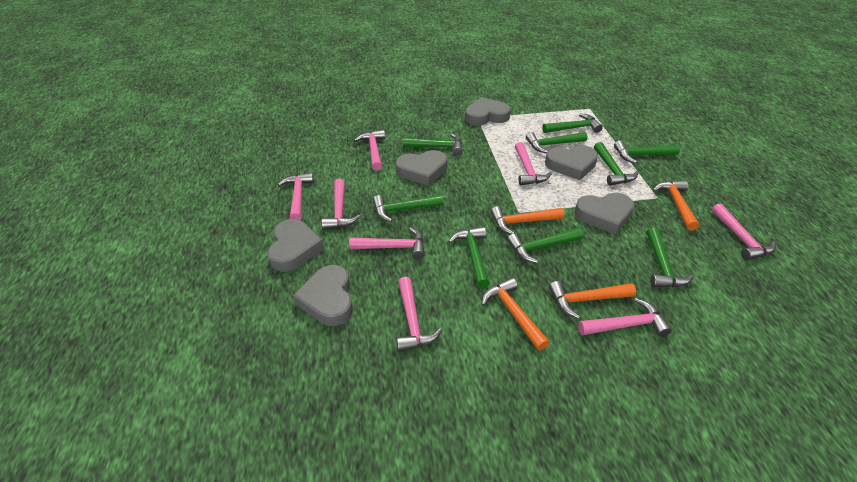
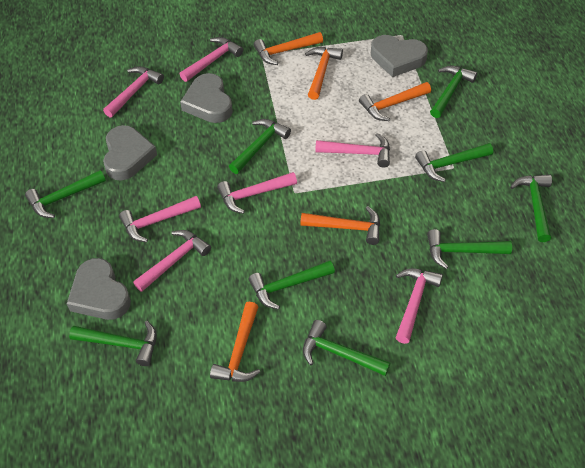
grey heart: [268,219,324,272] [293,265,353,326] [396,150,447,186] [465,97,511,126] [545,146,598,180] [574,193,635,234] = 6 -> [67,258,131,320] [103,125,157,181] [180,73,233,123] [371,35,428,77] = 4
orange hammer: [482,277,549,350] [491,206,564,234] [549,281,636,319] [653,180,699,230] = 4 -> [210,302,260,382] [254,32,323,65] [300,206,380,245] [305,47,343,100] [359,82,431,121] = 5
pink hammer: [278,172,314,220] [321,179,360,230] [349,227,425,259] [354,129,385,171] [396,277,442,352] [515,142,551,185] [578,298,672,337] [712,203,776,260] = 8 -> [103,66,164,118] [119,196,201,242] [133,230,211,292] [180,37,243,82] [217,172,297,214] [315,133,390,168] [396,268,443,344] = 7

